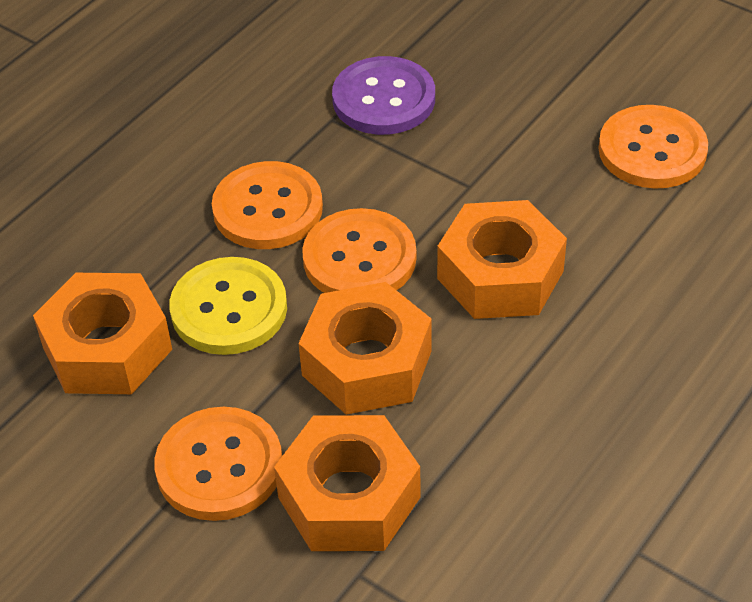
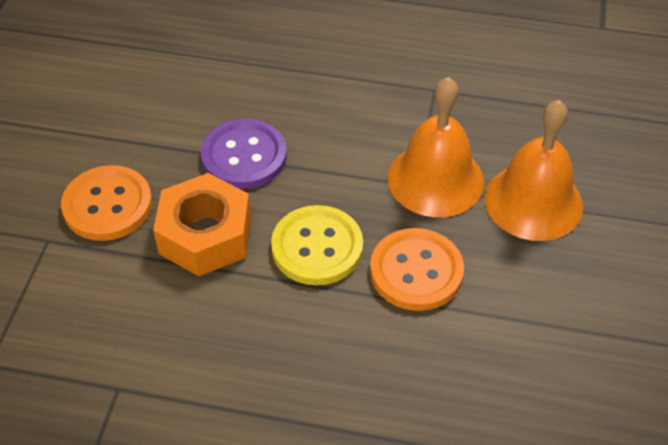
orange bell: none = 0 -> [388,77,484,217] [484,100,583,241] = 2
orange button: [154,407,282,521] [212,161,323,249] [302,208,416,293] [598,105,708,189] = 4 -> [61,165,152,241] [370,228,464,311] = 2
orange nut: [33,273,172,394] [274,415,421,551] [298,282,432,415] [437,200,567,319] = 4 -> [153,173,251,276] = 1

